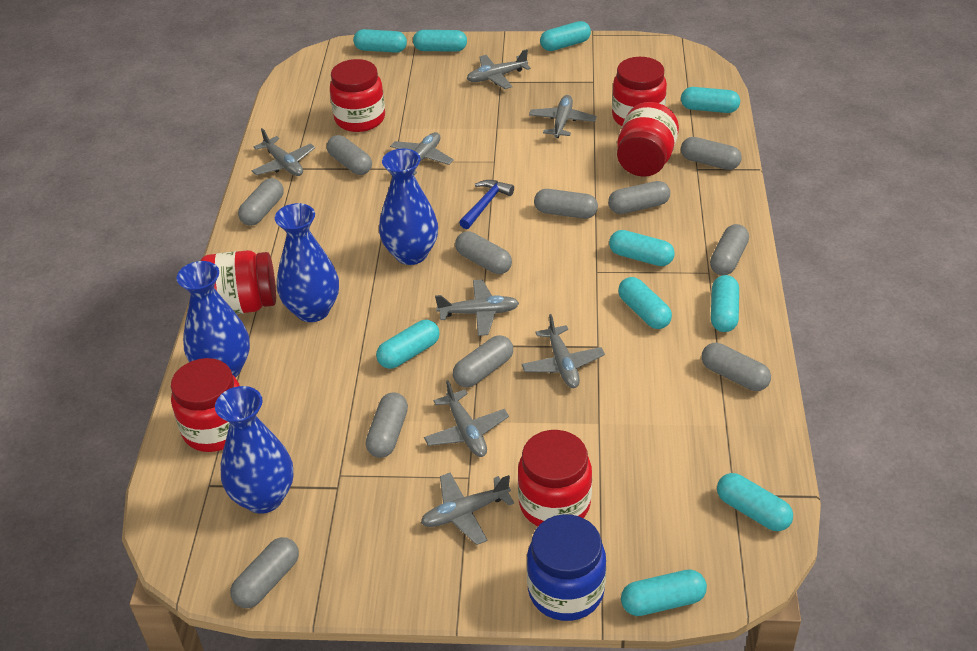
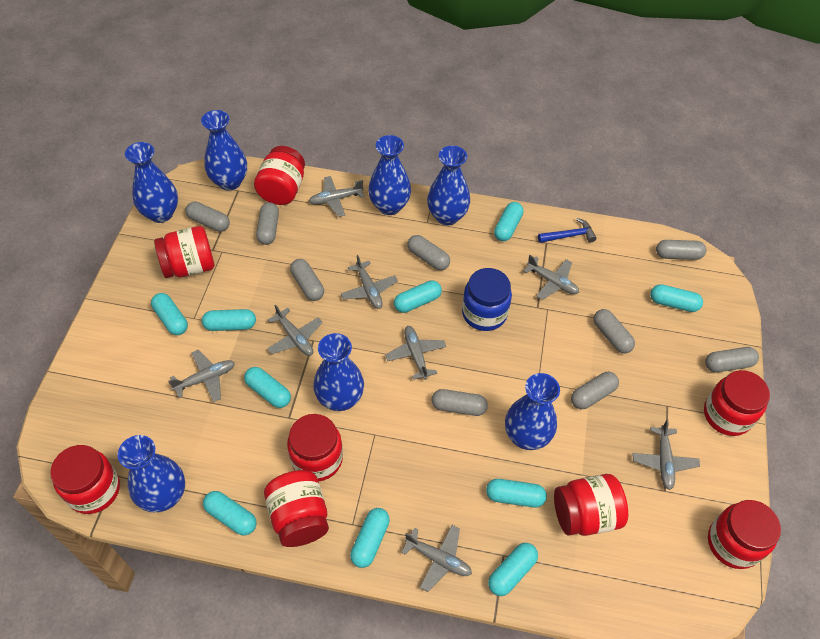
blue vase: [177,261,250,378] [215,386,293,514] [275,203,339,322] [379,149,438,265] = 4 -> [118,435,185,513] [125,142,178,223] [201,110,247,191] [313,333,364,411] [368,135,411,215] [427,146,470,226] [505,373,560,450] = 7
grey capsule: [230,537,299,608] [238,178,284,226] [327,135,372,175] [366,393,408,458] [453,335,513,388] [455,231,512,274] [534,189,598,219] [608,181,670,214] [681,137,742,170] [701,343,771,391] [710,224,749,275] = 11 -> [185,202,230,232] [256,202,279,245] [290,259,324,301] [407,235,450,270] [432,389,488,416] [571,372,619,409] [593,309,635,353] [656,240,707,260] [705,347,759,372] = 9
red jar: [171,358,240,452] [201,250,276,314] [330,59,385,132] [518,430,592,526] [612,57,667,126] [617,102,679,177] = 6 -> [50,445,120,514] [154,226,214,278] [254,146,305,205] [264,470,329,547] [287,414,343,482] [554,474,628,536] [704,370,770,436] [708,500,781,569] = 8

